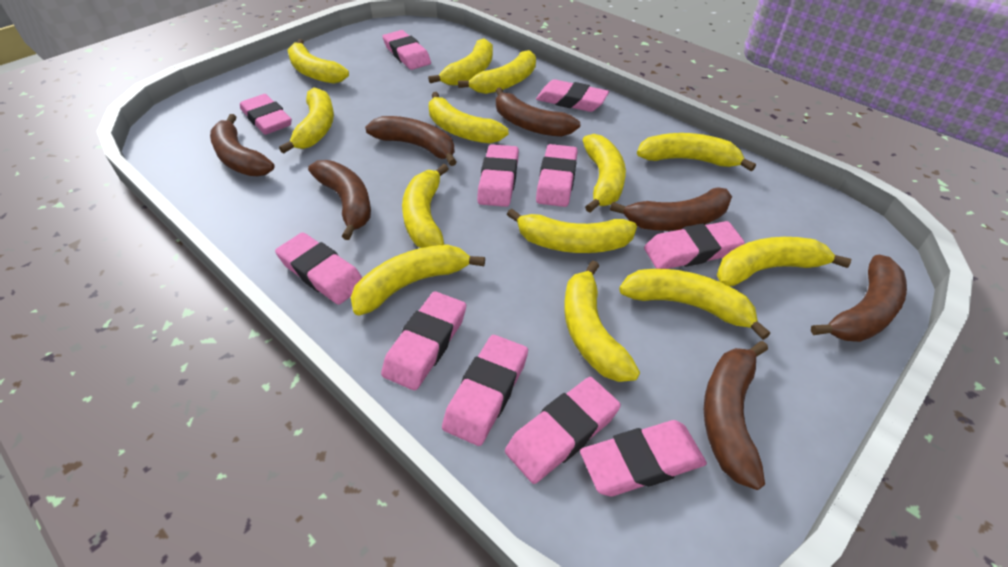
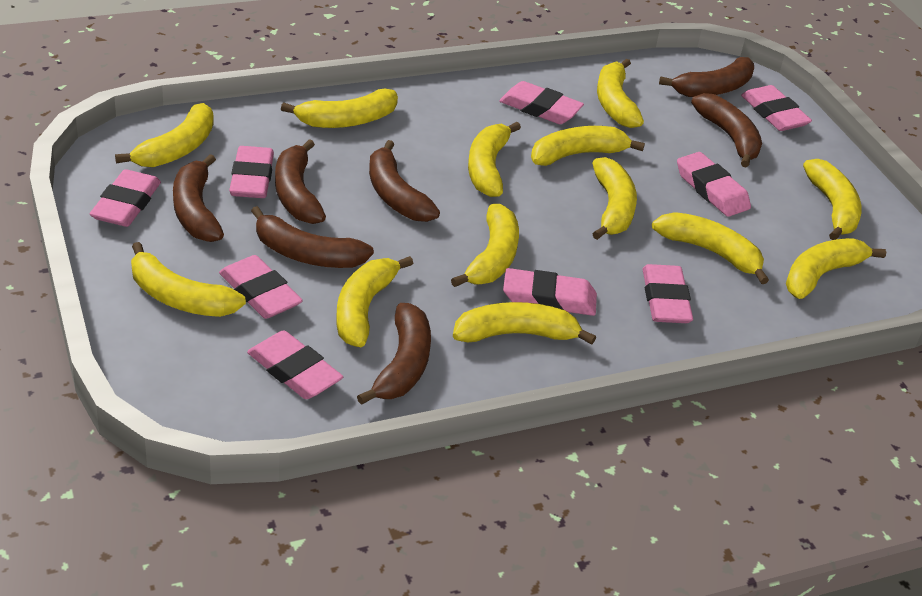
pink eraser: [240,94,292,135] [275,232,363,305] [381,292,466,390] [382,30,431,70] [442,335,528,446] [477,144,519,207] [505,377,621,484] [536,79,609,112] [536,144,578,207] [580,420,707,496] [644,221,745,269] = 11 -> [90,169,161,227] [219,255,303,319] [229,146,274,198] [247,330,343,399] [499,81,584,124] [503,268,597,316] [642,264,693,323] [677,152,751,217] [741,85,812,131] = 9

